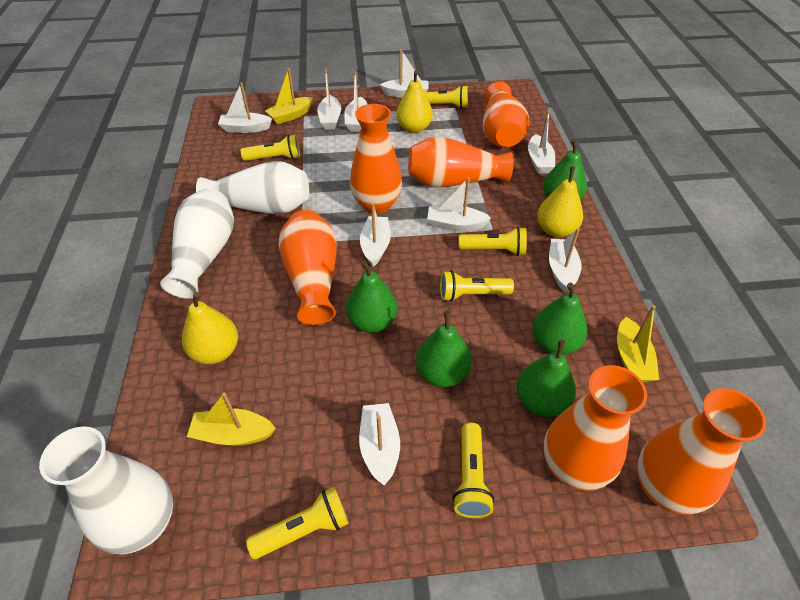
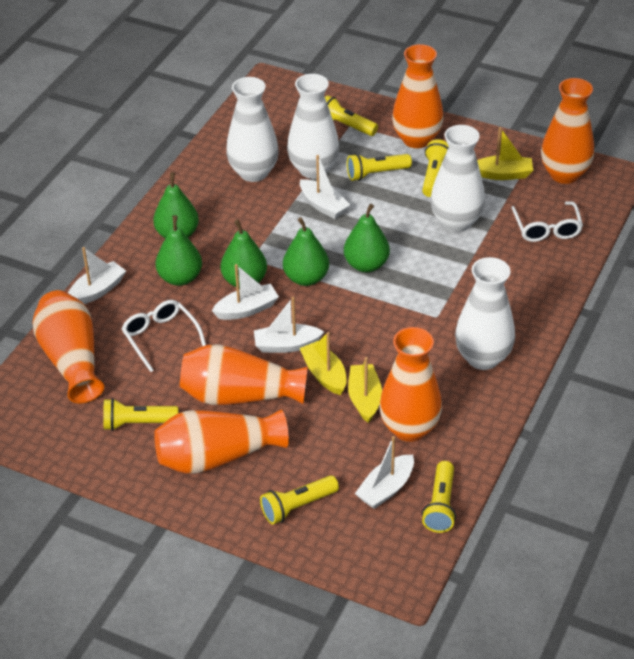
white boat: [218,82,272,133] [317,70,341,130] [344,72,367,132] [359,403,400,485] [360,203,390,267] [380,49,429,98] [427,177,491,231] [528,110,555,174] [549,228,581,293] = 9 -> [68,247,126,304] [212,264,279,320] [254,297,324,353] [300,155,350,219] [355,436,414,509] = 5
white glasses: none = 0 -> [122,300,206,372] [511,201,583,242] = 2
white vase: [39,426,173,554] [160,189,234,299] [196,161,309,214] = 3 -> [226,77,279,182] [287,74,339,179] [430,125,485,232] [455,257,515,370] = 4
yellow pear: [182,292,238,364] [396,70,433,133] [537,166,583,237] = 3 -> none = 0

